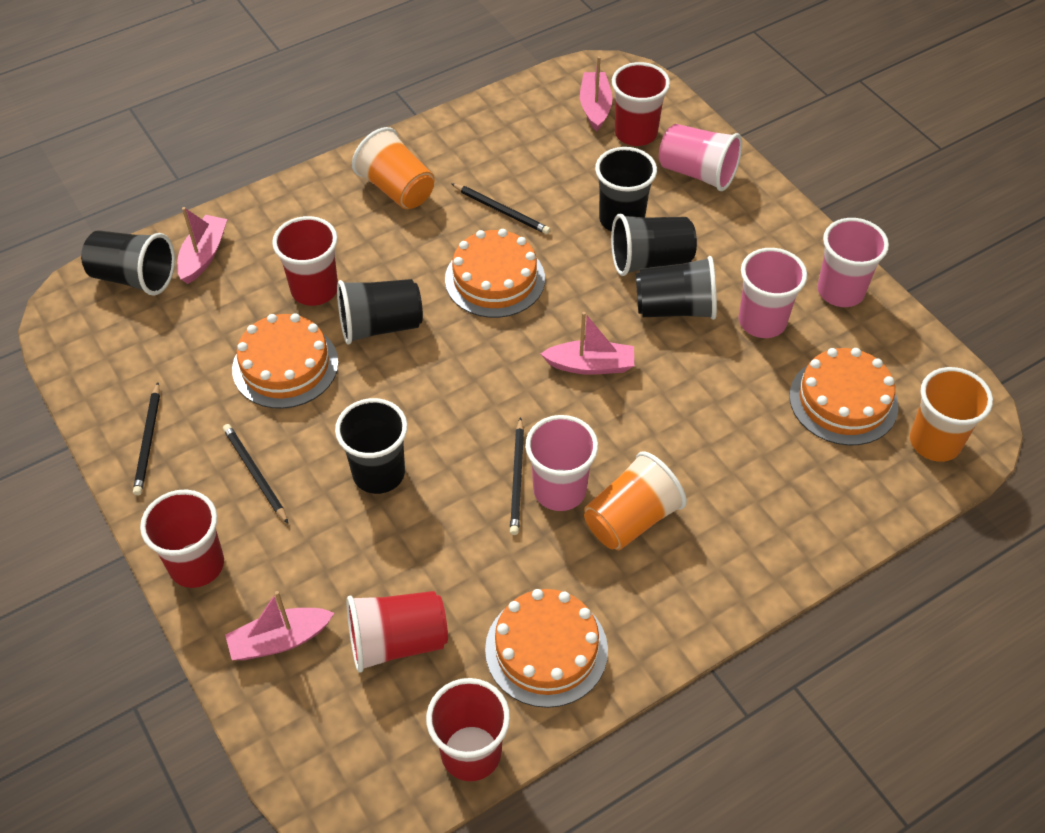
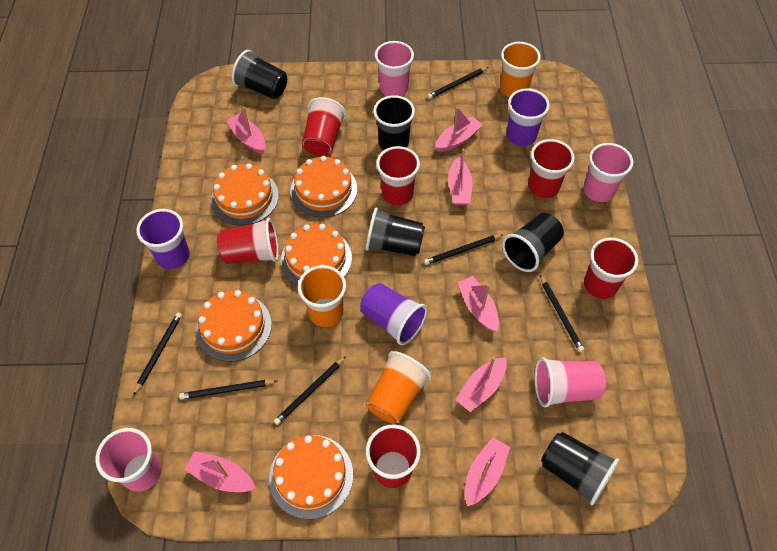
black cup: [81,230,175,296] [335,398,408,494] [337,279,423,345] [595,147,657,232] [611,214,697,276] [636,256,717,320] = 6 -> [231,50,287,99] [366,207,425,256] [373,95,415,150] [502,213,564,272] [541,432,619,505] = 5
black pencil: [133,382,160,495] [223,424,288,524] [451,183,550,234] [510,417,524,535] = 4 -> [133,313,182,396] [179,380,277,400] [274,356,346,425] [424,234,504,265] [427,67,488,99] [540,275,584,352] = 6
orange cake: [232,313,338,409] [445,229,545,318] [485,589,608,708] [789,348,898,446] = 4 -> [196,290,272,362] [211,164,279,225] [269,435,353,519] [281,224,352,286] [290,156,357,217] = 5
pink boat: [177,207,227,284] [225,591,334,660] [540,312,634,375] [580,56,612,131] = 4 -> [184,451,256,492] [226,107,266,154] [435,107,483,152] [448,149,472,205] [456,357,507,412] [457,276,499,332] [465,437,510,506] = 7
purple cup: none = 0 -> [136,209,190,269] [360,283,427,345] [507,88,550,146] = 3
red cup: [140,489,224,588] [272,216,338,306] [347,591,448,672] [426,678,510,781] [612,62,670,146] = 5 -> [217,218,278,264] [302,97,346,156] [366,425,421,488] [376,146,420,206] [528,139,575,198] [584,238,638,299] = 6

